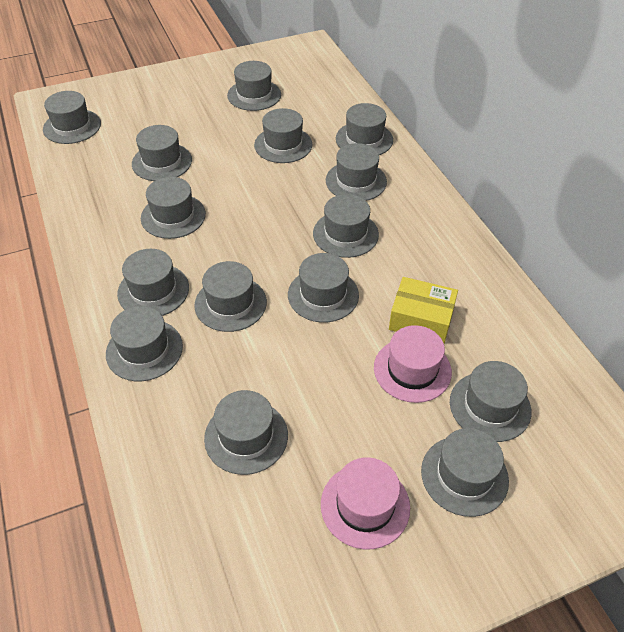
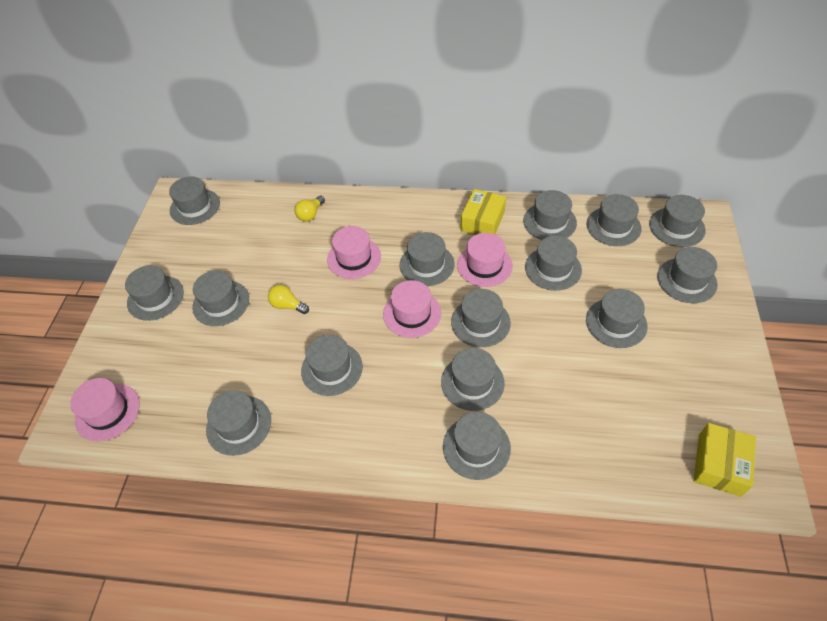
pink hat: [321,457,410,550] [374,325,452,403] = 2 -> [70,378,140,441] [327,226,381,279] [383,280,441,338] [457,233,513,287] = 4
yellow box: [389,277,458,343] = 1 -> [461,189,506,235] [693,423,756,497] = 2
yellow light bulb: none = 0 -> [268,285,309,314] [295,196,325,222] = 2

